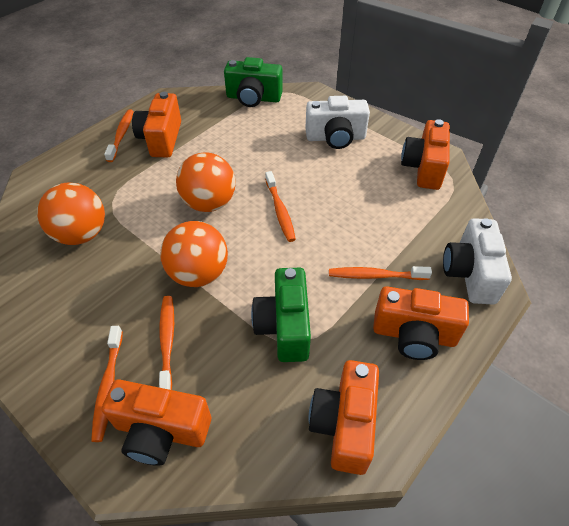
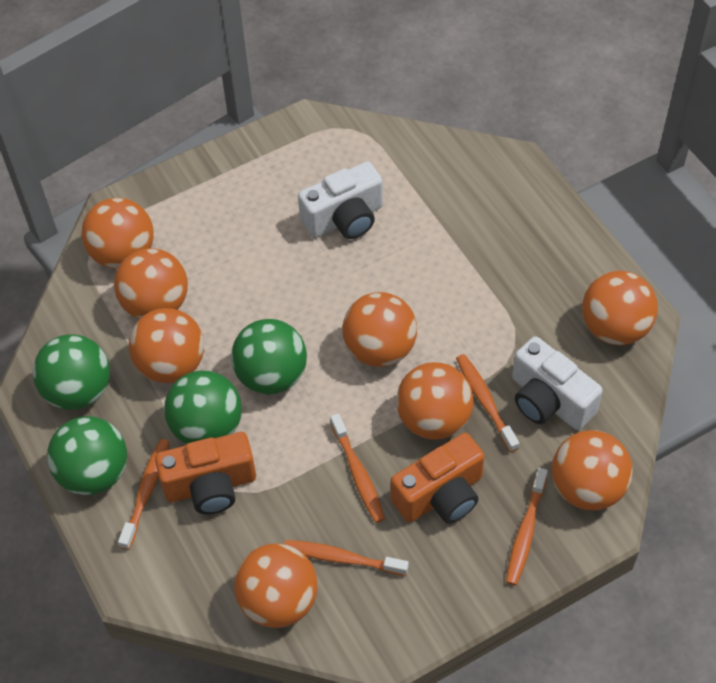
green ball: none = 0 -> [33,334,110,410] [47,416,127,495] [164,370,242,444] [231,319,307,395] = 4
green camera: [224,57,283,107] [251,268,311,362] = 2 -> none = 0
orange ball: [37,183,105,245] [160,221,228,287] [176,152,235,212] = 3 -> [82,198,154,269] [114,248,188,319] [129,308,204,383] [234,543,318,628] [342,292,417,367] [396,362,474,440] [552,430,633,510] [582,271,658,345] = 8
orange camera: [102,379,211,466] [132,92,181,158] [309,360,379,475] [373,286,469,360] [401,119,450,190] = 5 -> [155,432,256,514] [391,433,485,523] = 2

